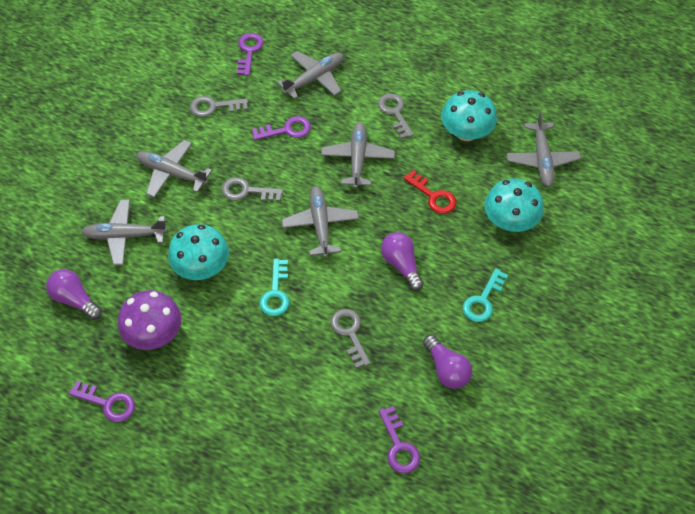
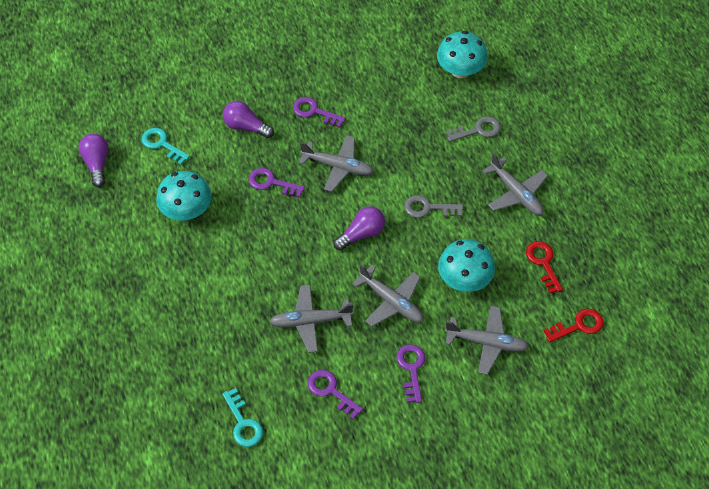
grey key: [190,96,248,117] [222,177,283,202] [331,309,371,369] [378,93,414,139] = 4 -> [404,195,463,218] [446,116,501,142] = 2
grey plane: [81,199,167,265] [136,140,212,198] [277,51,343,99] [282,186,359,258] [321,122,395,189] [506,111,581,187] = 6 -> [270,285,354,353] [299,135,374,192] [352,264,424,327] [445,306,529,375] [483,153,548,215] = 5
purple mushroom: [118,290,181,350] = 1 -> none = 0
red key: [404,170,457,214] = 1 -> [526,241,563,293] [543,309,604,343] = 2

